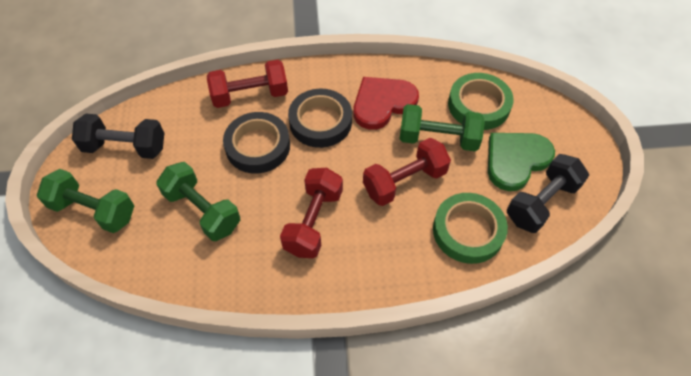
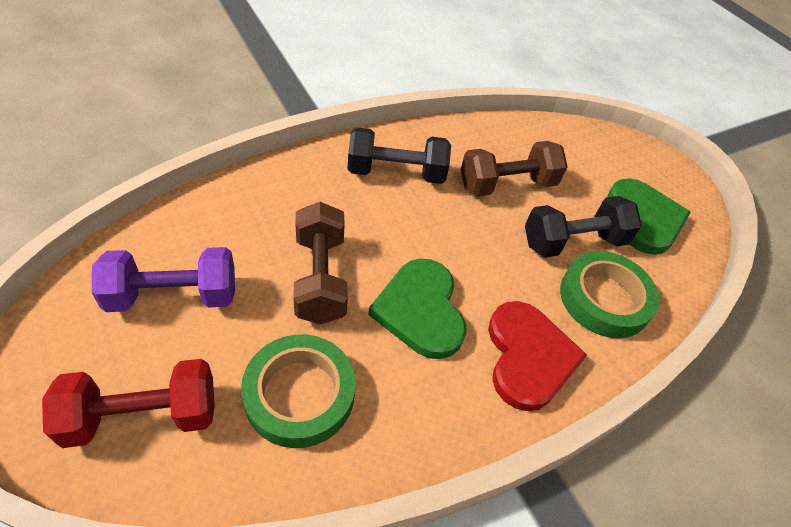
black tape: [223,112,290,174] [288,89,352,148] = 2 -> none = 0
brown dumbbell: none = 0 -> [293,202,348,324] [461,141,568,196] = 2
green dumbbell: [37,169,134,233] [156,162,240,241] [399,104,485,151] = 3 -> none = 0
green heart: [488,133,555,191] = 1 -> [368,258,466,359] [607,179,691,255] = 2
purple dumbbell: none = 0 -> [92,247,235,312] = 1
red dumbbell: [207,60,288,108] [280,168,343,258] [363,138,451,206] = 3 -> [42,359,215,448] = 1

